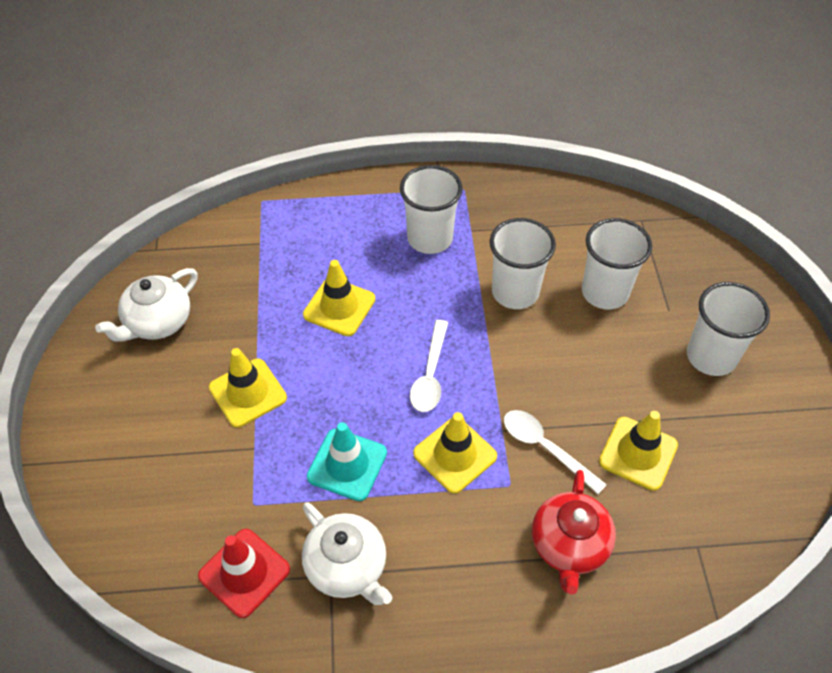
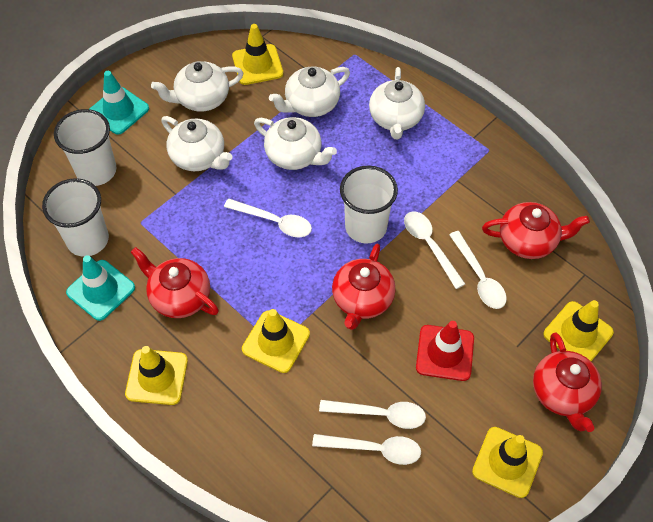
red teapot: [532,470,616,595] = 1 -> [131,247,219,318] [332,244,395,330] [482,202,590,259] [533,332,602,432] = 4
turquoise traffic cone: [307,422,387,501] = 1 -> [66,255,135,321] [90,71,149,135] = 2
white cup: [400,165,463,254] [490,218,556,309] [582,218,652,309] [687,282,770,376] = 4 -> [42,178,109,257] [54,109,117,186] [340,166,398,244] = 3
white spoon: [410,320,448,412] [504,410,607,494] = 2 -> [224,199,312,237] [312,434,421,465] [319,400,426,429] [404,211,465,289] [449,231,507,309] = 5
white teapot: [95,268,198,342] [302,502,392,605] = 2 -> [151,61,244,112] [161,116,233,171] [254,117,337,170] [269,67,350,117] [369,67,425,139] = 5
yellow traffic cone: [209,348,287,428] [303,260,375,336] [413,412,497,494] [599,411,678,491] = 4 -> [125,346,188,405] [232,24,283,85] [242,309,310,373] [472,427,543,498] [544,300,614,361] = 5

